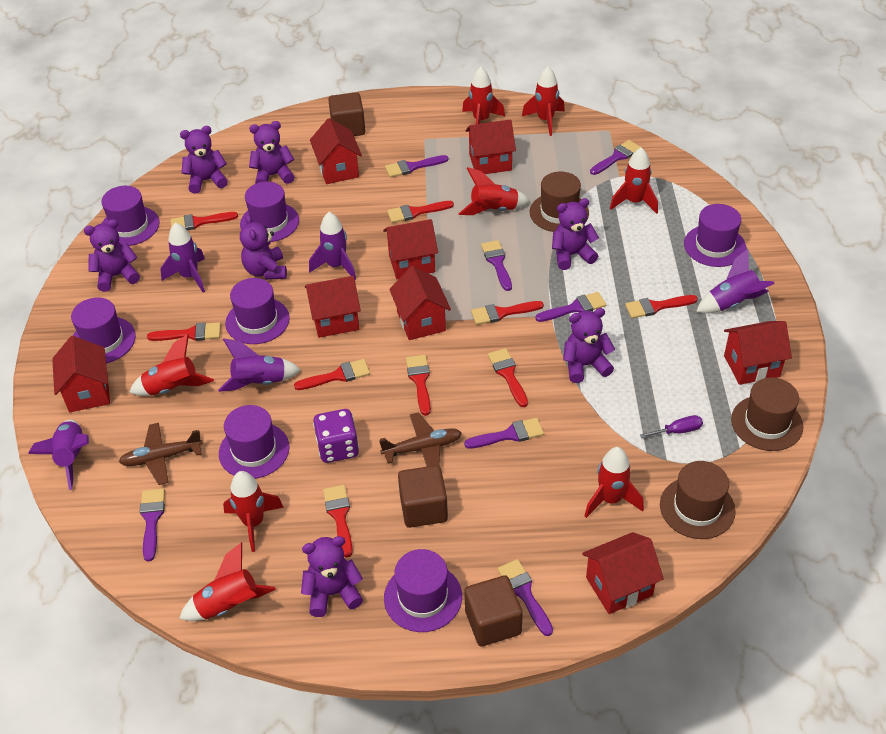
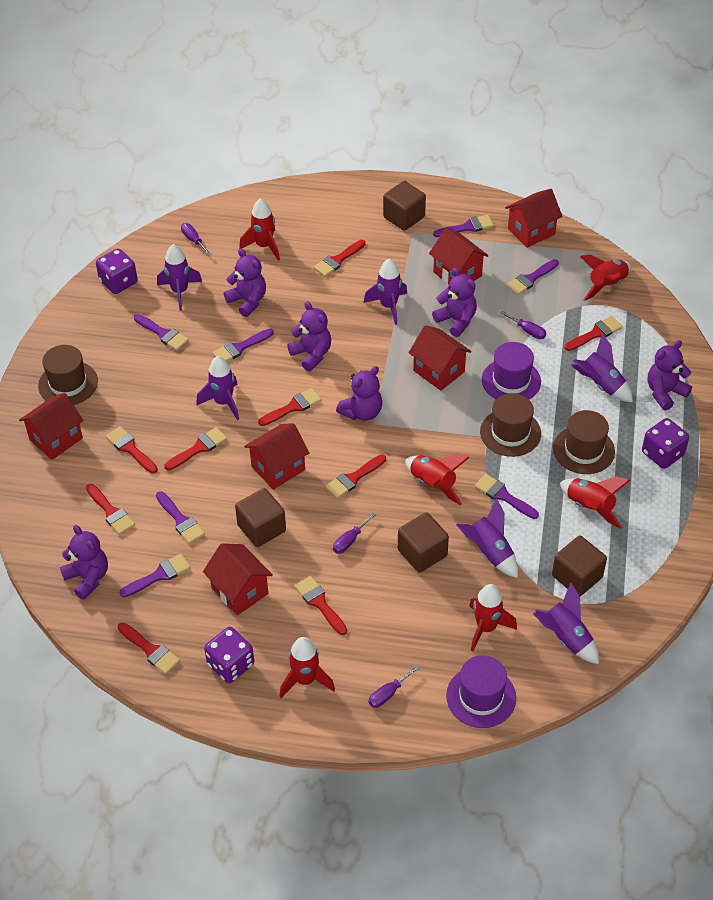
brown cube: [328,92,365,136] [398,465,448,528] [464,575,523,646] = 3 -> [235,488,286,547] [383,181,426,231] [398,512,449,573] [552,536,607,596] = 4
brown plane: [119,423,203,485] [379,412,462,467] = 2 -> none = 0
purple dice: [313,409,359,463] = 1 -> [96,248,137,294] [204,627,254,683] [642,418,689,469] = 3
purple hat: [71,297,136,363] [101,186,160,246] [219,405,290,479] [225,278,290,344] [240,182,299,242] [384,549,462,632] [684,204,746,267] = 7 -> [446,655,516,728] [482,342,541,400] = 2
purple rocket: [28,420,89,490] [161,222,205,293] [218,338,301,392] [309,212,356,280] [696,249,775,314] = 5 -> [157,244,202,311] [196,356,239,420] [364,259,407,325] [457,498,518,578] [533,582,599,664] [571,334,633,402] = 6
purple screwdriver: [640,415,703,438] = 1 -> [181,223,211,255] [333,513,376,554] [369,665,420,708] [499,311,546,339] = 4
purple teddy bear: [84,219,140,292] [180,126,228,194] [240,214,287,280] [249,121,294,184] [301,536,363,617] [552,198,599,270] [563,308,615,383] = 7 -> [60,525,108,600] [224,248,266,317] [287,301,331,371] [336,366,382,421] [432,268,477,337] [648,340,692,411] = 6
red house: [52,336,110,412] [305,276,361,338] [310,118,362,184] [383,219,438,279] [389,266,451,340] [466,119,516,174] [582,532,664,614] [724,321,792,385] = 8 -> [19,393,84,460] [203,543,273,615] [244,423,309,490] [409,325,471,391] [429,228,489,284] [505,189,562,248] = 6
red rocket: [129,334,214,396] [179,542,276,621] [223,471,284,552] [458,167,530,215] [462,67,505,124] [522,67,565,136] [585,447,644,518] [610,147,658,214] = 8 -> [239,198,280,261] [279,637,335,698] [405,454,470,505] [469,584,517,651] [560,477,631,529] [580,254,631,301] = 6

